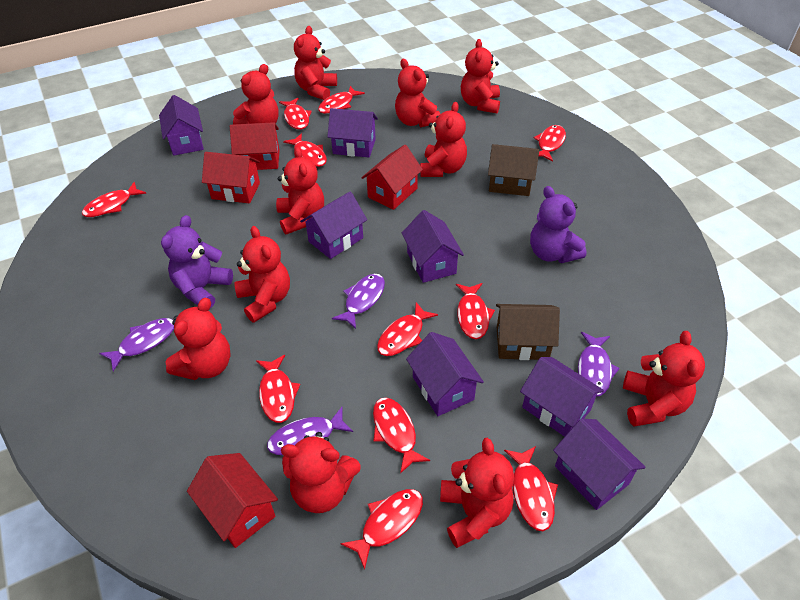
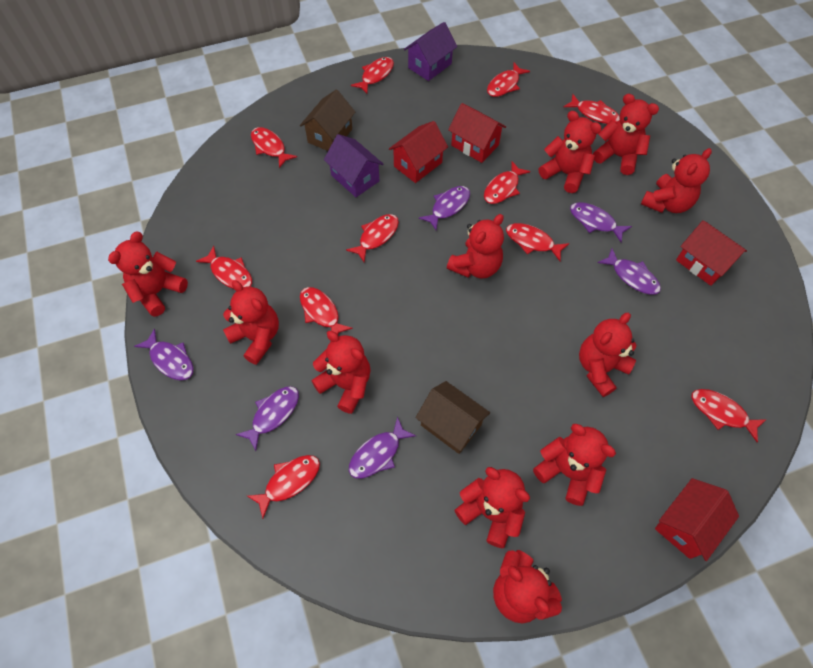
purple fish: [99,318,174,371] [267,407,353,455] [332,274,385,329] [578,332,620,397] = 4 -> [134,329,193,380] [235,386,299,451] [349,416,416,479] [419,186,470,230] [570,202,632,242] [597,248,661,295] = 6
purple house: [159,95,204,156] [300,191,367,259] [327,108,378,157] [402,210,464,283] [406,332,484,416] [520,357,604,437] [553,419,645,510] = 7 -> [324,134,383,197] [404,22,457,81] = 2
purple teddy bear: [161,215,233,308] [530,186,587,263] = 2 -> none = 0

